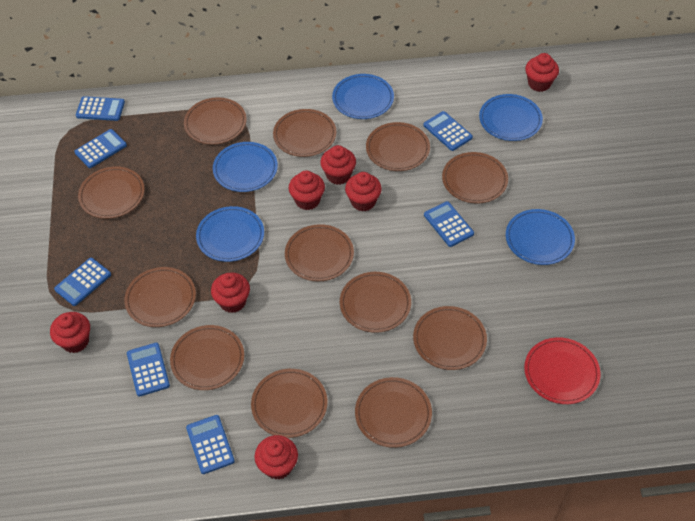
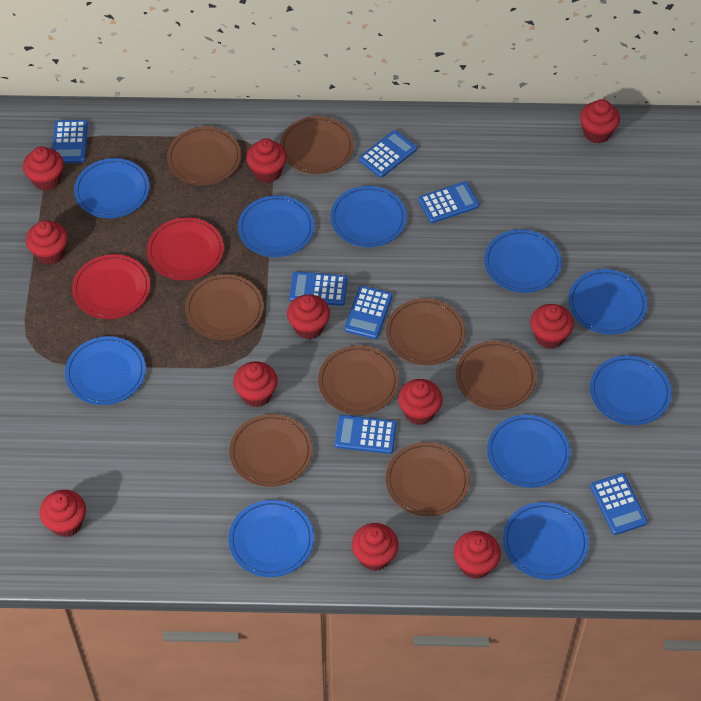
blue plate: [196,206,264,262] [213,142,278,192] [332,74,394,119] [479,94,543,141] [506,209,575,265] = 5 -> [65,336,146,405] [74,158,150,218] [228,500,314,577] [238,195,314,257] [330,186,407,247] [484,229,562,293] [487,415,570,488] [503,502,589,580] [568,269,647,334] [590,355,671,425] = 10
brown plate: [78,167,145,219] [124,267,196,327] [170,325,244,390] [184,97,247,145] [251,369,328,438] [273,109,337,157] [285,224,354,281] [340,272,411,333] [355,377,432,448] [366,122,430,171] [413,306,487,370] [442,152,508,204] = 12 -> [167,127,241,185] [185,274,264,340] [229,414,312,487] [280,116,354,174] [318,345,399,415] [386,298,465,365] [386,442,469,516] [456,341,536,410] = 8
red cupcake: [50,312,90,353] [211,272,250,313] [255,435,298,480] [289,171,325,210] [320,145,356,185] [345,172,382,211] [525,53,559,92] = 7 -> [23,146,64,191] [26,220,68,265] [40,490,86,537] [233,361,278,407] [246,138,287,183] [287,294,330,339] [352,523,399,571] [398,379,443,425] [454,531,501,579] [530,304,574,349] [580,99,620,144] = 11
red plate: [524,337,601,404] = 1 -> [72,254,150,319] [147,218,224,280] = 2

